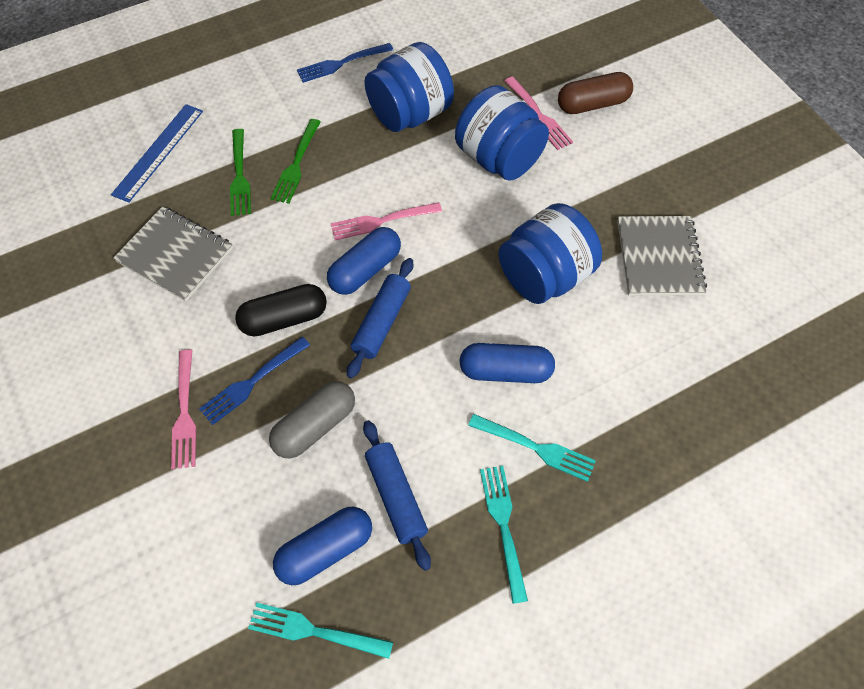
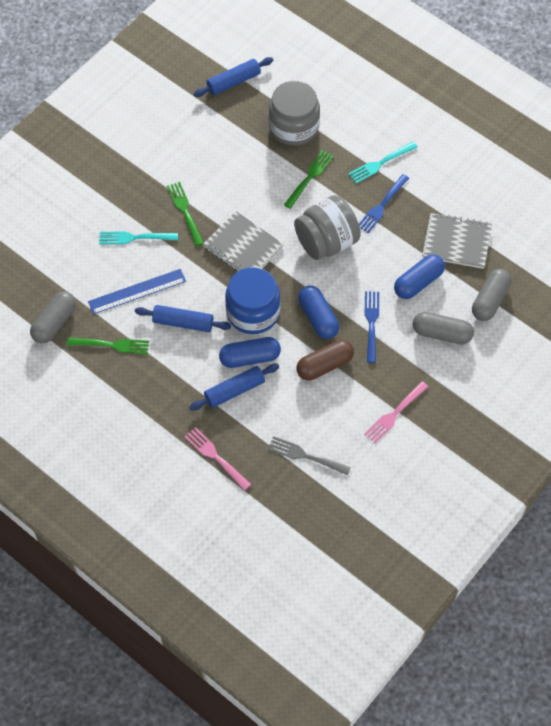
black capsule: [235,284,327,336] = 1 -> none = 0
blue jar: [364,42,454,132] [455,85,549,181] [498,203,602,304] = 3 -> [225,267,281,334] = 1
blue rolling pin: [347,258,413,378] [363,420,431,571] = 2 -> [135,305,231,332] [189,364,279,410] [194,57,273,97] = 3
green fork: [230,129,251,216] [271,119,321,204] = 2 -> [67,338,149,354] [167,182,204,246] [284,150,334,209] = 3
grey capsule: [269,381,355,458] = 1 -> [30,291,76,344] [413,312,474,345] [472,269,511,321] = 3
grey fork: none = 0 -> [268,436,351,476] = 1
grey jar: none = 0 -> [268,81,320,146] [294,195,361,260] = 2
pink fork: [171,350,196,469] [330,202,442,240] [505,77,573,150] = 3 -> [184,427,251,490] [364,381,428,444] = 2
turquoise fork: [248,602,393,659] [468,414,596,482] [480,466,528,604] = 3 -> [99,231,178,244] [348,142,418,183] = 2

